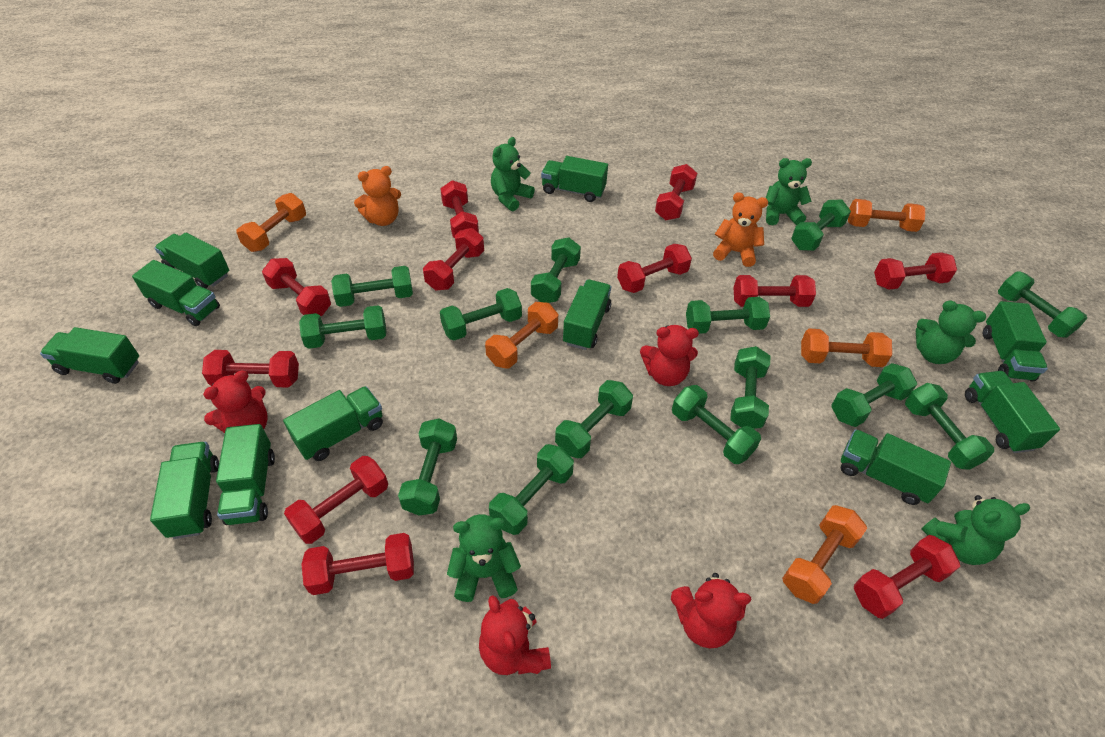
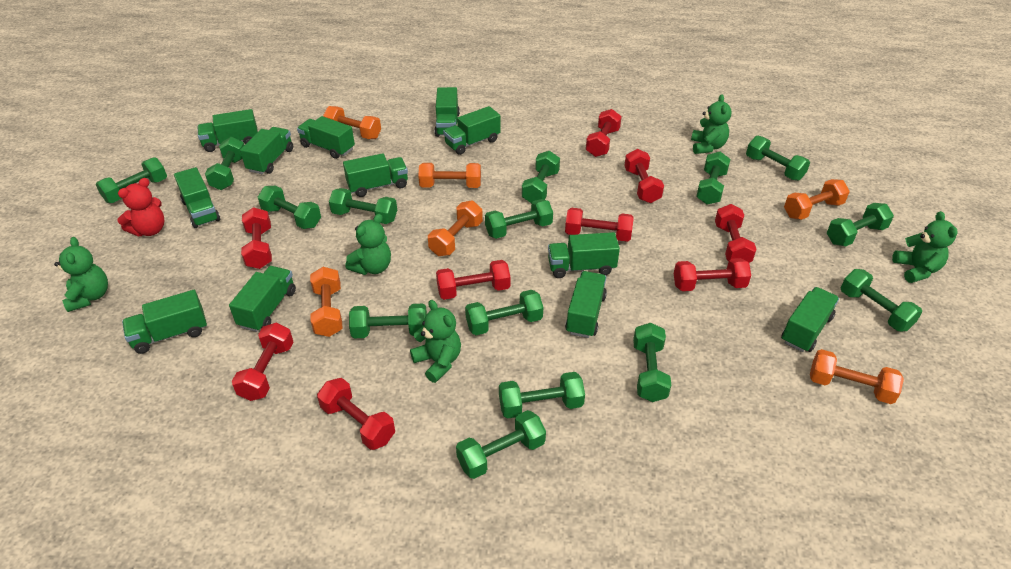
green dumbbell: [299,305,386,349] [331,266,413,307] [398,418,457,516] [440,288,522,340] [489,444,574,535] [531,237,581,303] [555,380,633,458] [672,385,761,464] [686,297,770,334] [730,346,770,429] [791,200,851,251] [831,363,917,427] [905,383,994,470] [998,272,1087,338] = 14 -> [96,157,167,203] [205,137,244,190] [258,186,321,229] [329,188,397,224] [349,303,427,339] [456,410,546,479] [465,290,543,335] [485,199,553,239] [499,372,585,419] [522,151,560,203] [633,323,671,402] [696,152,730,205] [746,136,810,181] [827,203,894,246] [841,269,922,331] = 15
green truck: [40,327,139,384] [132,260,220,326] [150,442,219,539] [155,233,229,289] [216,424,275,525] [283,386,383,461] [541,156,608,202] [563,279,611,350] [840,429,951,505] [965,371,1060,453] [983,301,1048,381] = 11 -> [122,290,207,354] [174,167,220,228] [197,109,258,152] [229,266,296,332] [240,127,293,174] [297,116,355,159] [343,153,408,197] [435,87,460,137] [443,106,501,155] [548,232,620,278] [565,271,607,338] [781,287,839,352] = 12
orange dumbbell: [236,193,306,252] [485,302,558,368] [782,505,867,604] [801,328,892,367] [848,199,925,232] = 5 -> [310,267,343,337] [323,106,381,139] [418,163,481,188] [428,201,483,256] [784,179,850,220] [810,349,904,404] = 6
orange teddy bear: [354,166,401,226] [713,192,768,267] = 2 -> none = 0
red dumbbell: [202,350,299,387] [262,258,331,316] [284,456,388,544] [301,533,414,595] [423,228,484,291] [440,180,479,238] [617,244,692,293] [655,164,697,220] [733,275,816,307] [854,535,960,619] [874,252,957,290] = 11 -> [232,322,293,401] [241,207,272,269] [317,378,395,450] [436,260,510,300] [565,208,634,242] [586,109,622,157] [624,149,664,203] [674,258,751,291] [715,204,757,263] = 9
red teddy bear: [203,371,268,433] [479,595,551,675] [640,325,699,386] [671,573,751,648] = 4 -> [118,178,164,236] = 1

